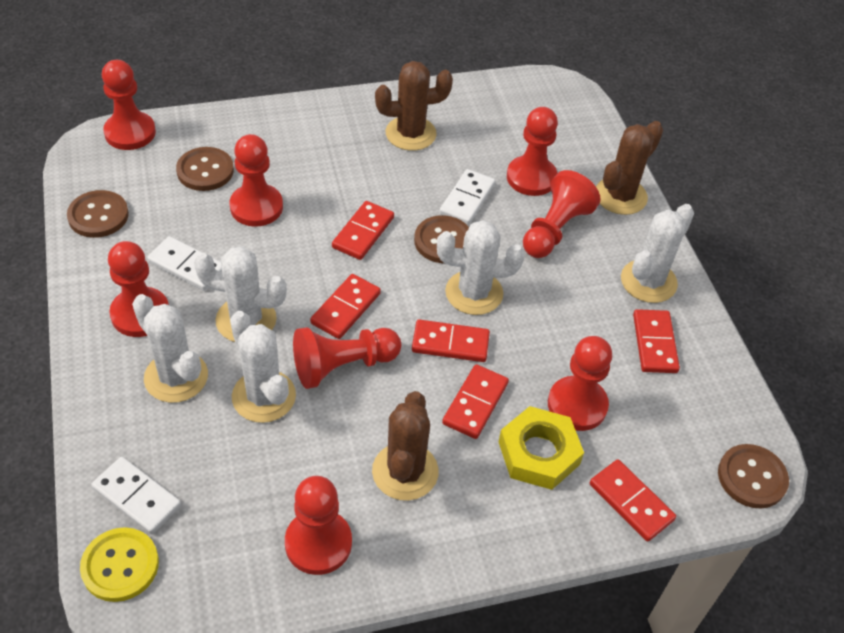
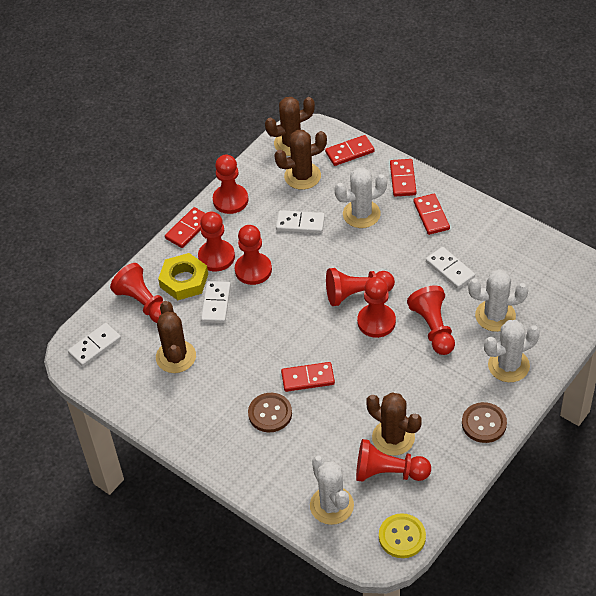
brown button: [67,190,129,238] [176,147,234,191] [414,215,469,263] [718,444,789,508] = 4 -> [248,393,292,432] [462,402,507,443] = 2
brown cactus: [372,391,439,501] [375,61,453,151] [596,121,663,215] = 3 -> [156,301,196,373] [265,97,315,156] [274,130,327,190] [366,392,422,456] = 4
red domino: [310,274,381,339] [332,201,394,260] [412,319,490,362] [442,364,509,439] [590,459,676,542] [633,309,680,373] = 6 -> [165,207,205,248] [281,362,335,392] [325,135,375,166] [390,159,416,197] [413,194,450,235] = 5
white cactus: [132,294,208,403] [194,246,287,342] [230,311,296,423] [437,220,525,315] [621,204,694,303] = 5 -> [310,456,354,525] [335,168,387,228] [468,269,528,332] [484,320,540,382] = 4
white domino: [91,457,181,534] [147,236,222,291] [439,169,495,225] = 3 -> [68,323,121,367] [201,281,231,323] [276,210,325,233] [426,247,475,289] = 4

